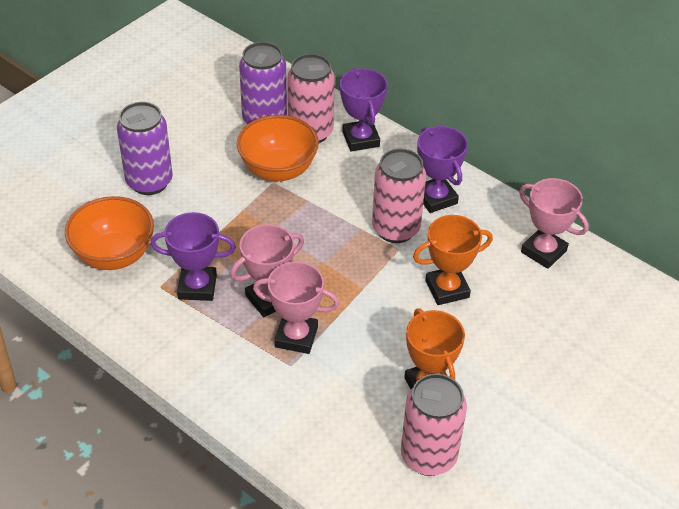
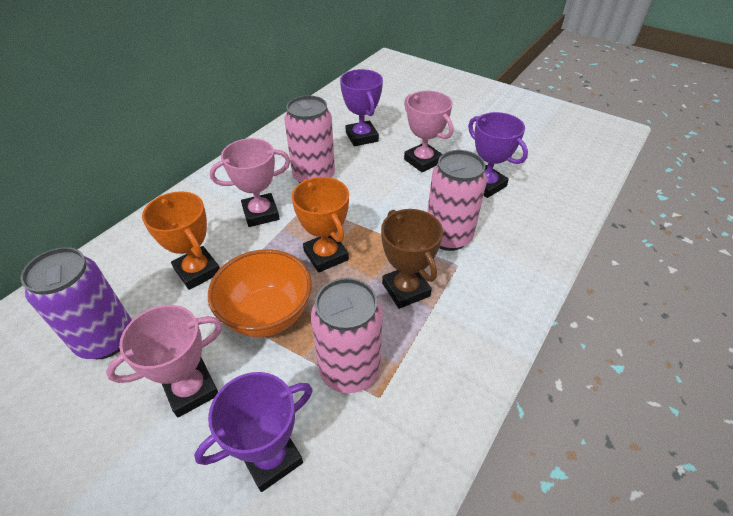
brown trophy: none = 0 -> [381,209,443,309] = 1
orange bowl: [65,196,154,270] [237,115,319,181] = 2 -> [208,249,312,337] = 1
purple can: [117,102,173,195] [239,42,287,124] = 2 -> [21,247,132,359] = 1

